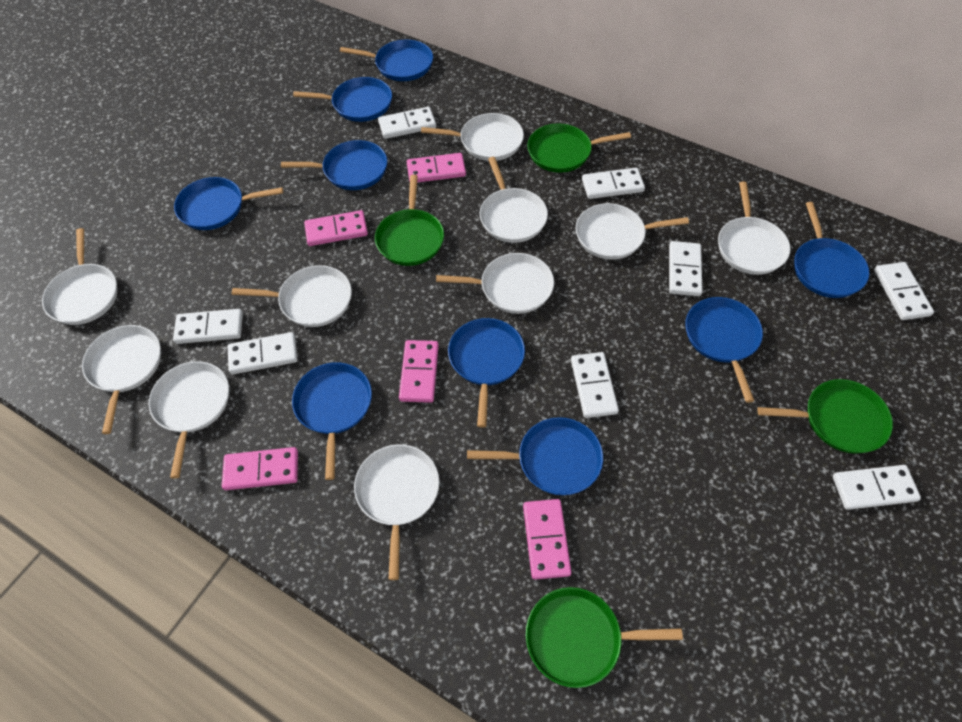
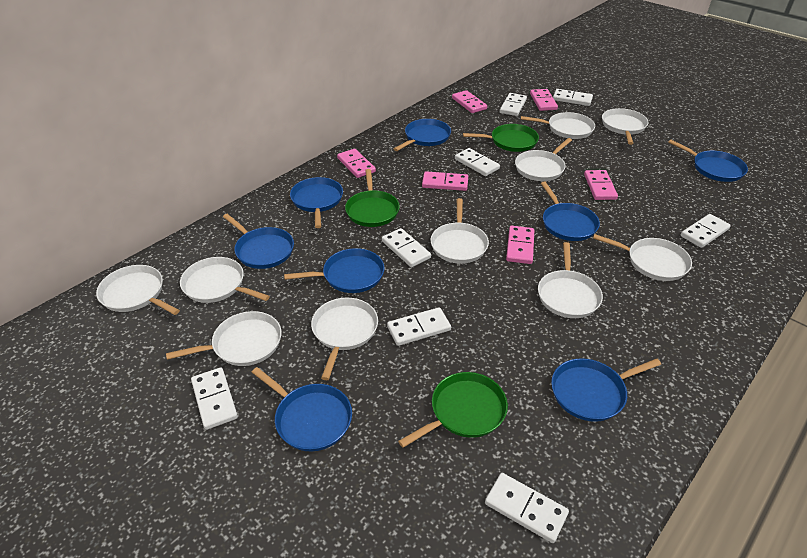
blue pan: [174,177,283,230] [281,140,387,190] [292,362,372,480] [293,77,392,122] [340,40,433,81] [448,318,525,428] [467,417,603,495] [685,297,763,403] [794,202,869,298] = 9 -> [223,214,294,269] [252,367,352,451] [284,248,385,293] [290,177,343,228] [394,119,451,151] [541,181,600,241] [551,358,661,422] [668,140,748,182] = 8
green pan: [375,175,444,266] [526,587,683,688] [527,123,631,173] [757,379,893,454] = 4 -> [345,169,400,227] [398,372,508,448] [463,124,539,152] = 3
pink domino: [222,447,298,490] [304,210,368,246] [399,340,439,403] [407,153,466,183] [523,499,571,580] = 5 -> [337,149,376,178] [422,171,468,191] [452,90,487,113] [506,226,535,264] [530,89,558,111] [584,170,618,200] = 6

